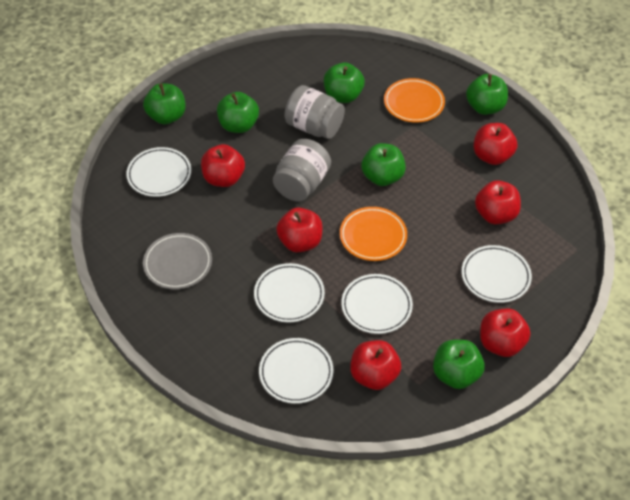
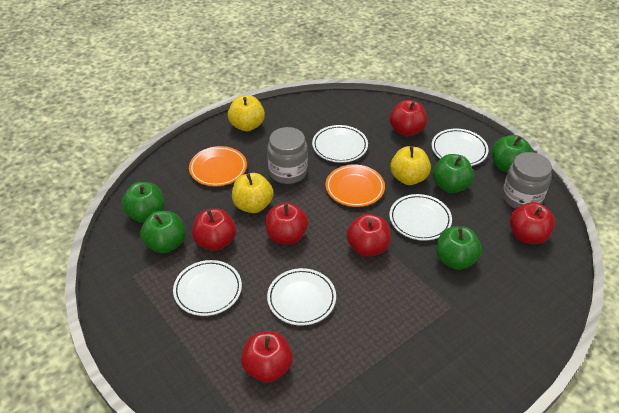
green apple: [143,83,186,124] [217,92,259,133] [324,63,365,103] [361,143,406,186] [433,340,485,389] [466,74,508,115] = 6 -> [121,182,165,223] [140,211,185,253] [433,154,474,193] [436,226,482,270] [492,135,533,172] = 5
grey plate: [143,233,212,289] = 1 -> none = 0
yellow apple: none = 0 -> [228,95,265,131] [232,173,273,213] [390,146,431,185] = 3

